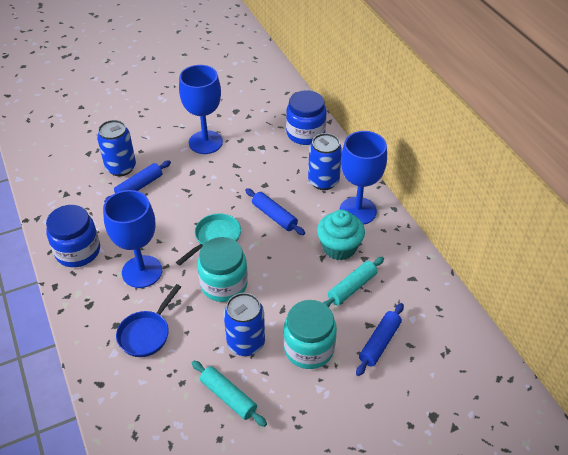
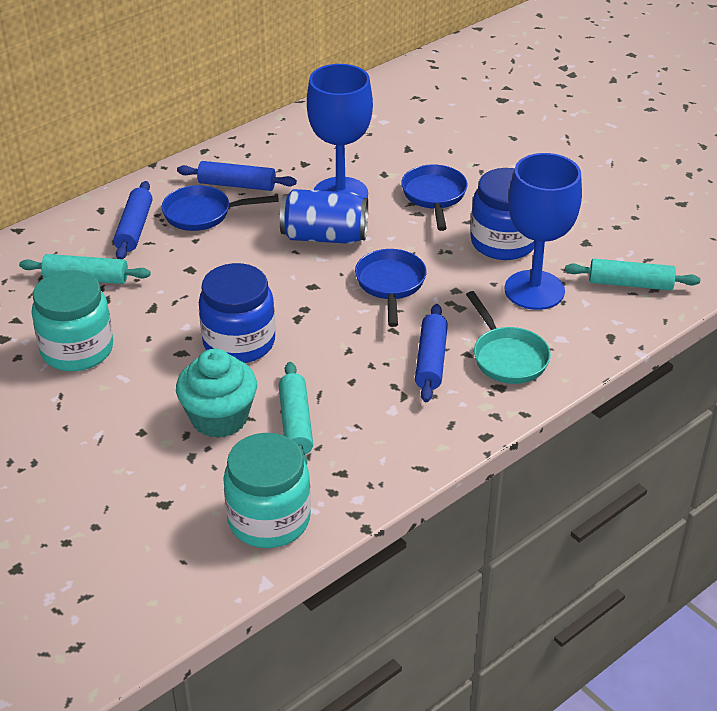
blue can: [97,120,136,176] [224,293,265,356] [308,133,342,190] = 3 -> [280,189,368,244] = 1
blue goblet: [103,190,162,288] [179,65,223,154] [339,131,387,225] = 3 -> [307,64,373,198] [505,153,582,310] = 2
blue pan: [116,284,181,357] = 1 -> [162,185,279,231] [355,249,427,327] [401,164,468,231] = 3
turquoise rolling pin: [192,361,267,427] [323,257,384,307] = 2 -> [19,254,151,284] [279,362,313,465] [565,259,700,290] = 3

